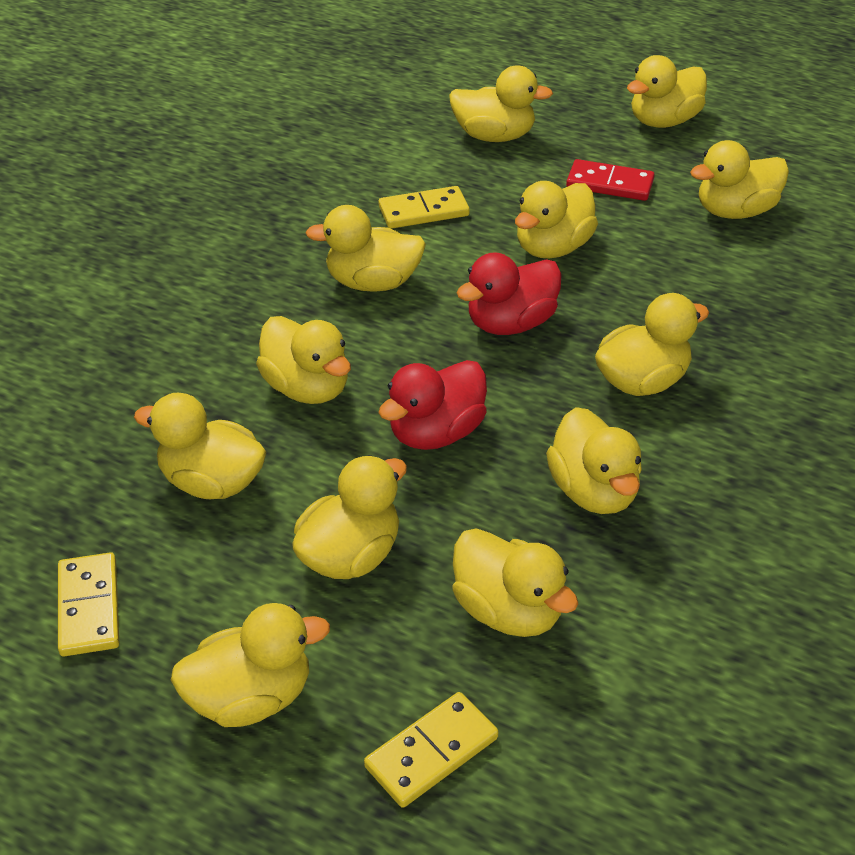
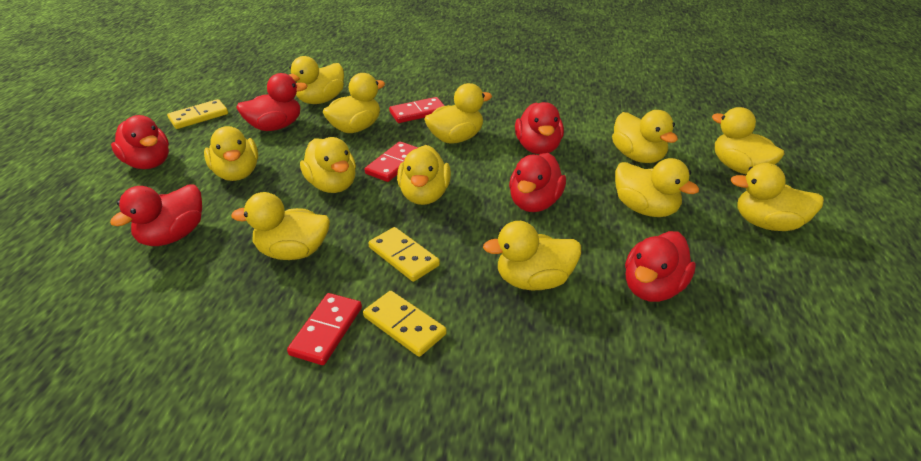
red domino: [566,159,655,201] = 1 -> [287,293,362,365] [365,141,418,182] [389,97,445,123] = 3
red duck: [378,360,487,450] [457,252,562,335] = 2 -> [110,184,202,246] [111,115,169,169] [236,73,308,131] [509,153,566,212] [515,102,564,154] [625,231,696,302] = 6

